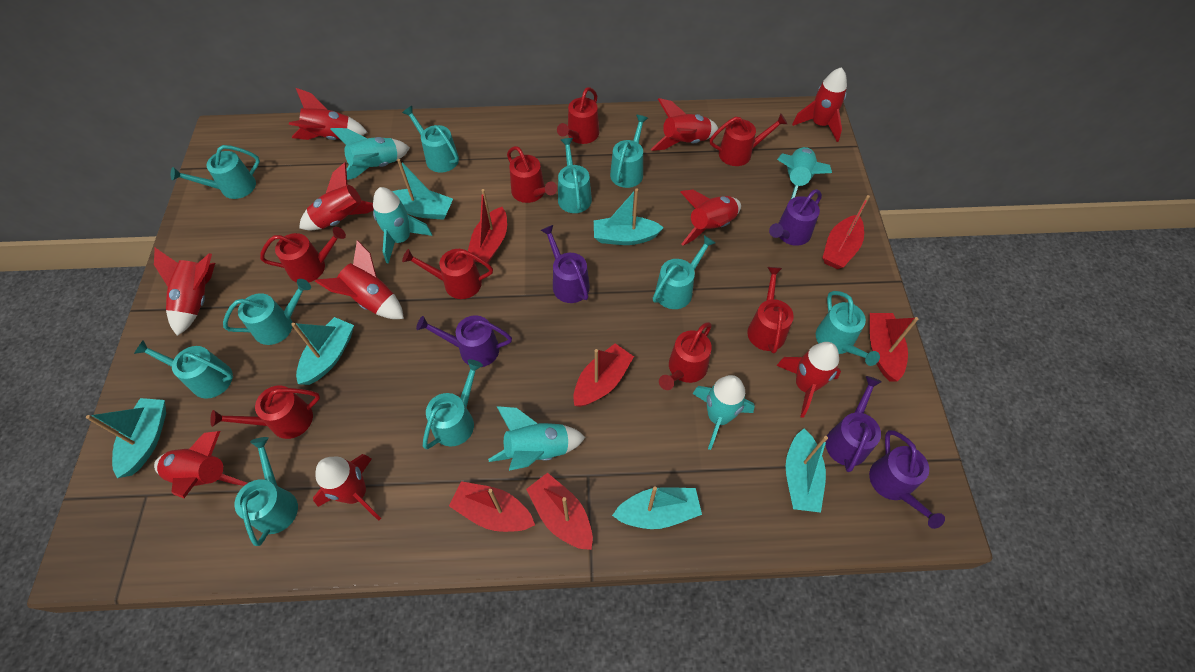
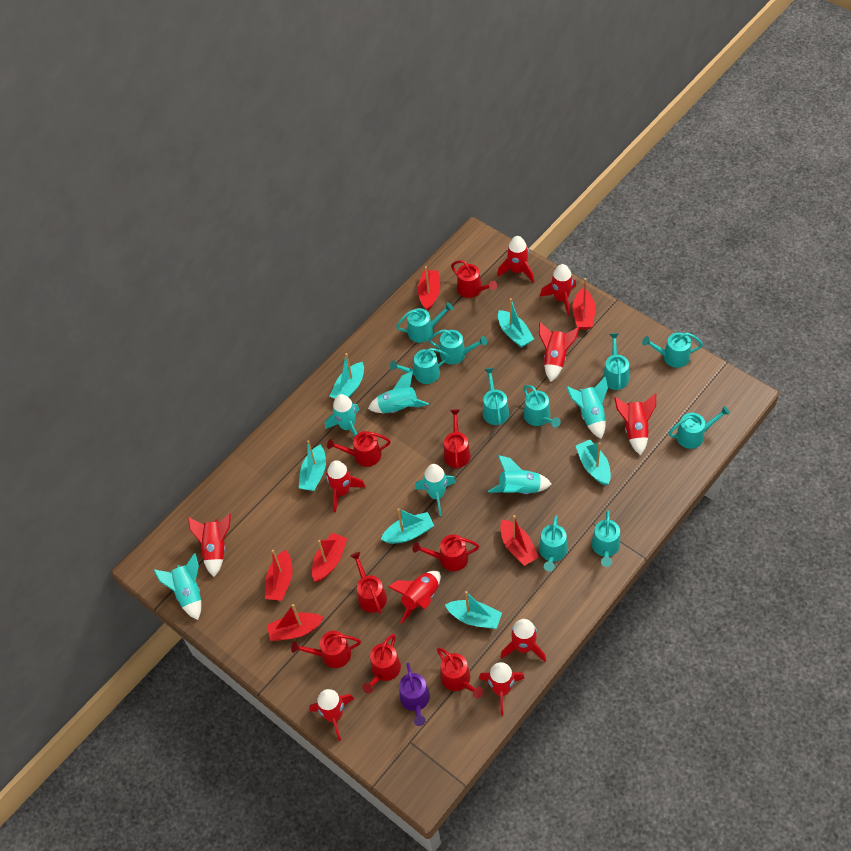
purple watering can: [416,315,512,367] [541,225,590,303] [769,189,822,246] [826,376,882,472] [869,430,945,529] = 5 -> [399,663,430,726] = 1
turquoise rocket: [330,128,410,180] [373,187,432,264] [488,406,585,471] [693,375,755,450] [777,147,832,199] = 5 -> [154,553,201,620] [325,394,360,437] [368,371,429,413] [415,464,456,516] [488,455,552,494] [566,376,608,439] = 6

